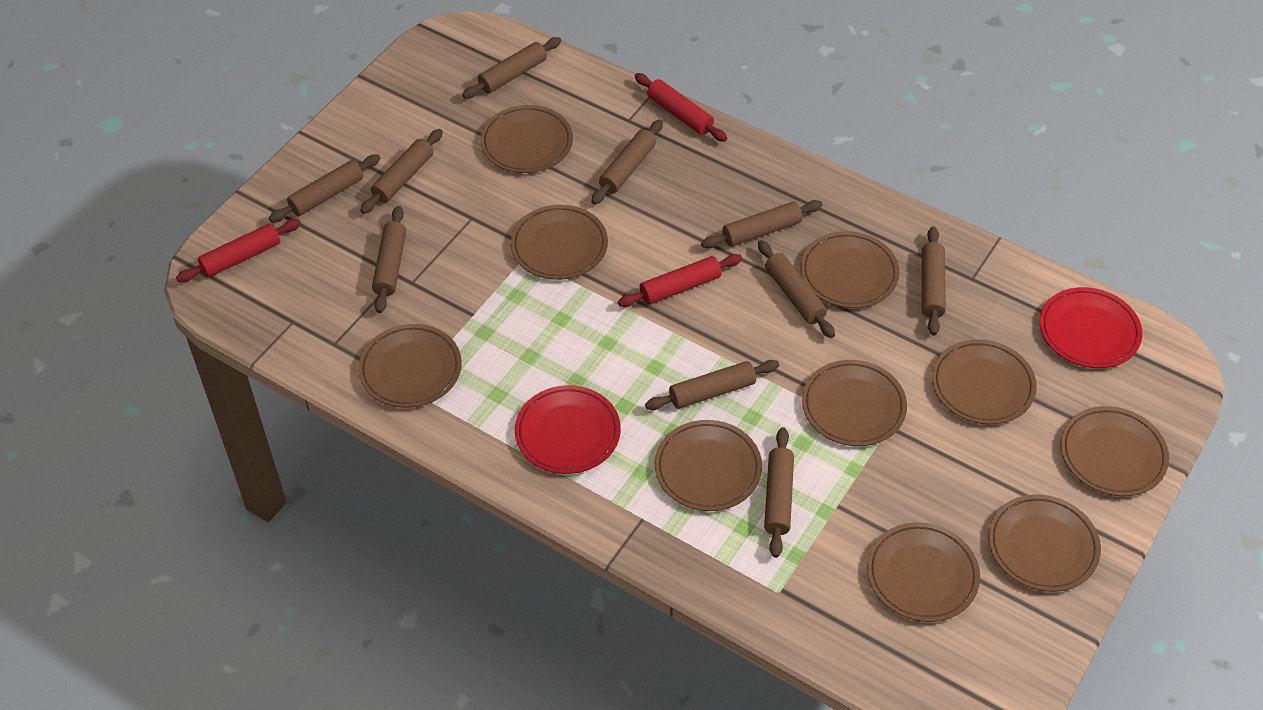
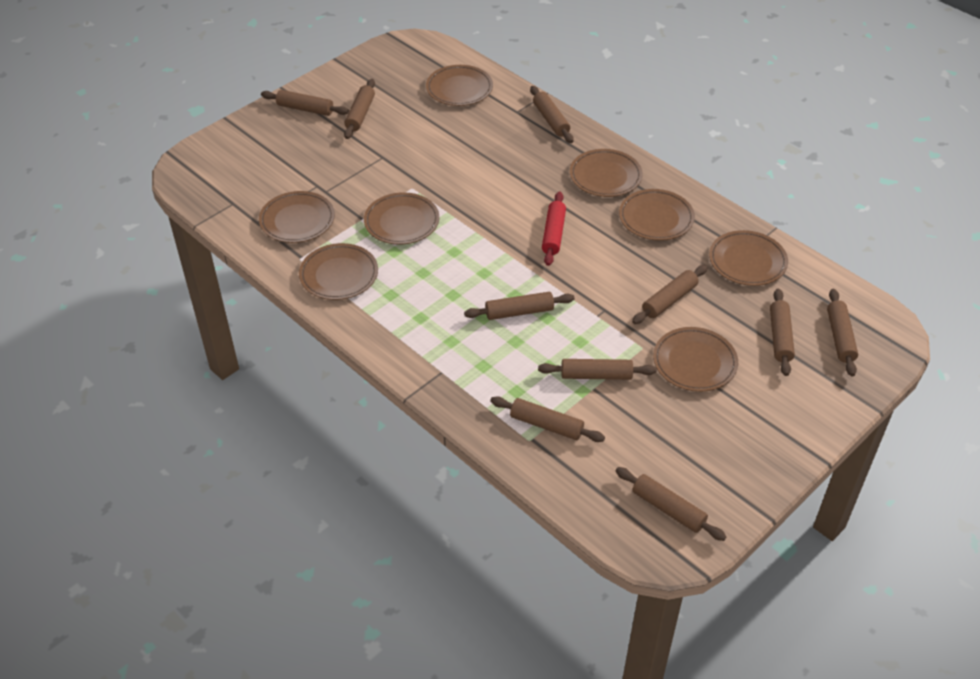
brown plate: [358,324,462,408] [480,105,573,173] [510,205,608,280] [655,420,762,511] [800,231,900,308] [802,360,907,446] [867,522,980,622] [932,339,1037,425] [988,494,1101,592] [1060,406,1169,496] = 10 -> [259,191,335,243] [299,243,378,300] [364,192,439,245] [426,65,493,106] [570,149,643,197] [619,189,695,241] [653,327,738,392] [709,230,788,286] = 8
red plate: [515,385,621,474] [1040,287,1143,368] = 2 -> none = 0
red rolling pin: [176,219,301,282] [618,254,742,307] [635,73,727,142] = 3 -> [542,192,566,266] = 1

